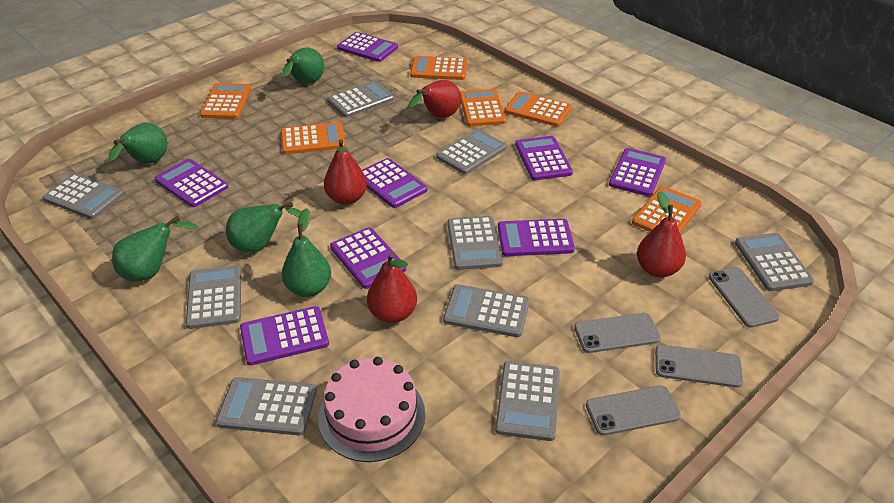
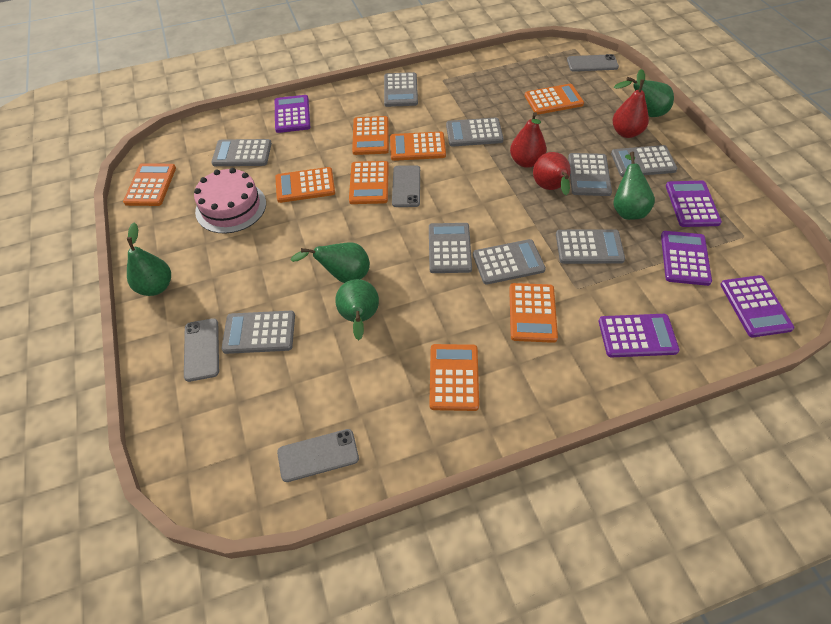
orange calculator: [200,83,252,119] [281,122,346,154] [410,56,468,80] [460,89,506,126] [505,91,572,127] [632,186,702,233] = 6 -> [123,163,176,206] [275,167,335,203] [349,161,389,204] [352,116,389,155] [390,132,446,161] [429,344,479,411] [509,283,558,343] [525,84,584,115] = 8
purple calculator: [155,159,228,207] [240,306,329,365] [330,227,406,289] [337,32,398,62] [362,158,428,208] [498,219,575,256] [515,136,573,180] [609,148,666,197] = 8 -> [275,95,310,133] [599,314,679,357] [661,231,712,286] [666,181,722,227] [720,275,794,337] = 5
red pear: [324,139,367,205] [367,252,417,323] [409,80,461,118] [637,191,686,277] = 4 -> [510,112,547,168] [533,152,571,195] [612,69,649,138] = 3

